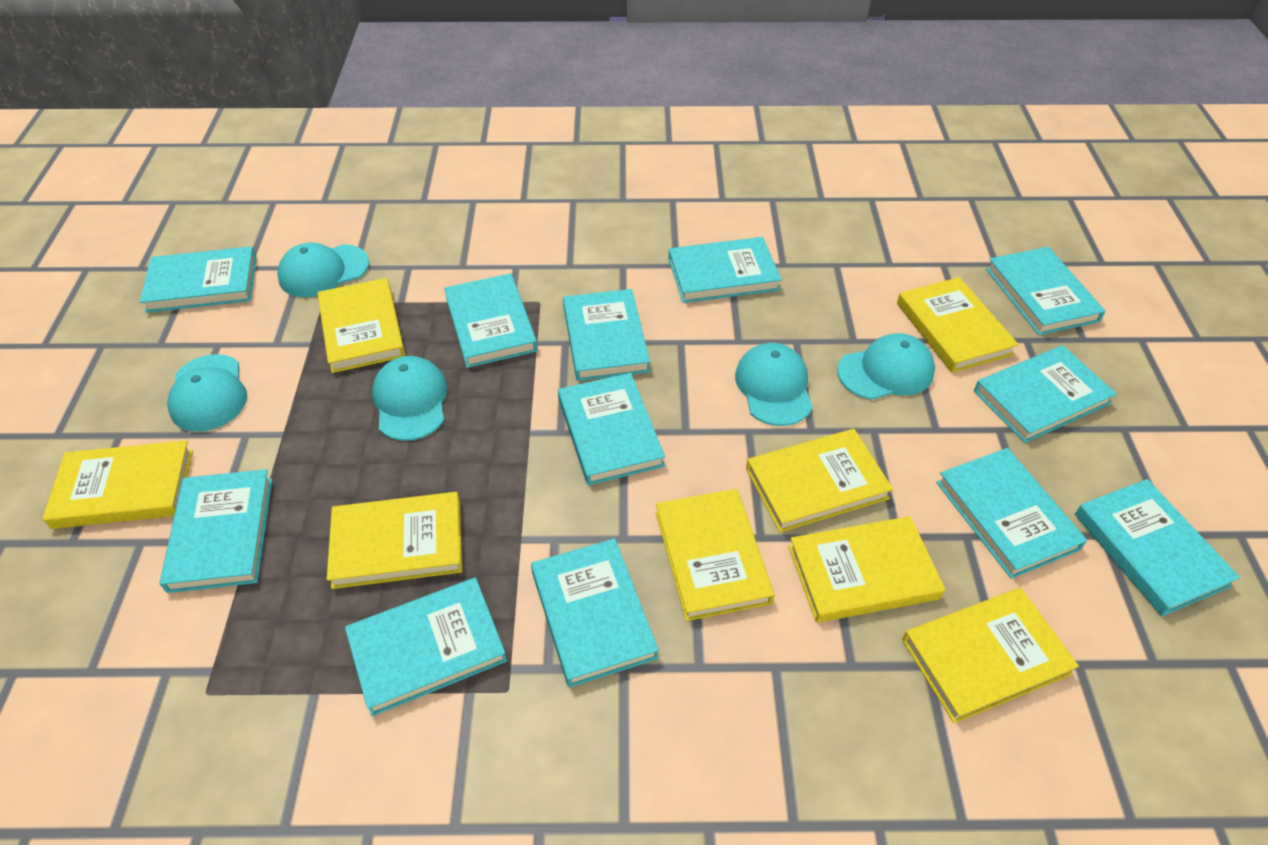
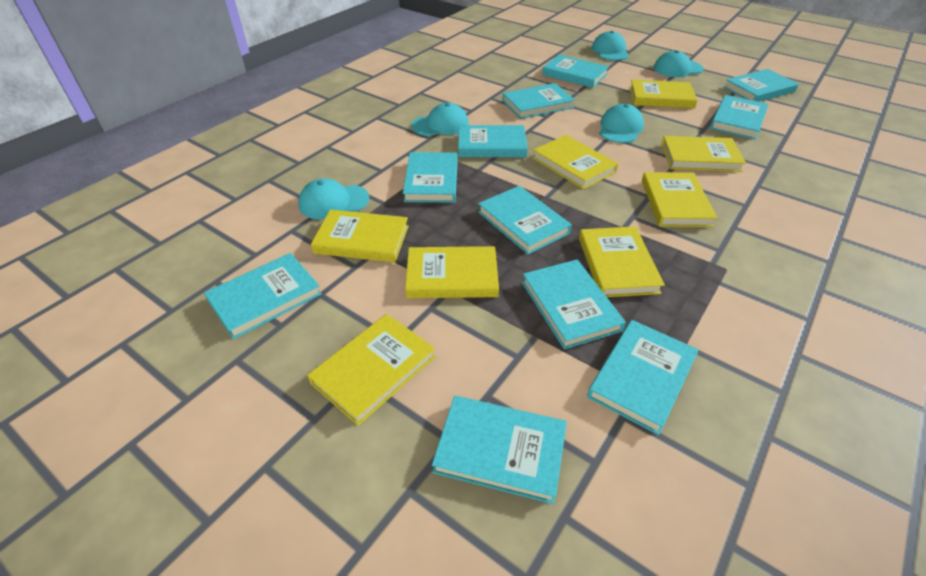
turquoise book: [140,246,257,313] [159,469,272,593] [345,578,507,716] [444,273,538,368] [531,539,659,688] [558,373,665,485] [563,289,650,381] [668,237,782,303] [936,448,1087,579] [974,345,1117,443] [986,247,1106,335] [1075,479,1240,616] = 12 -> [204,253,321,339] [403,152,458,203] [432,396,567,504] [458,125,528,157] [478,186,572,254] [502,83,575,119] [522,260,626,349] [542,55,609,88] [587,320,699,435] [710,95,769,139] [724,69,799,102] = 11

